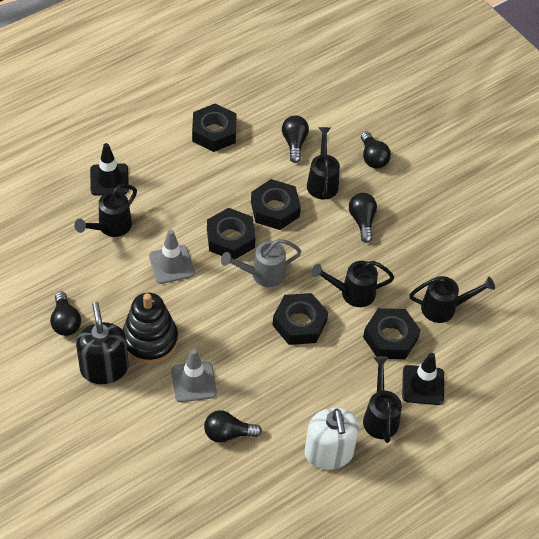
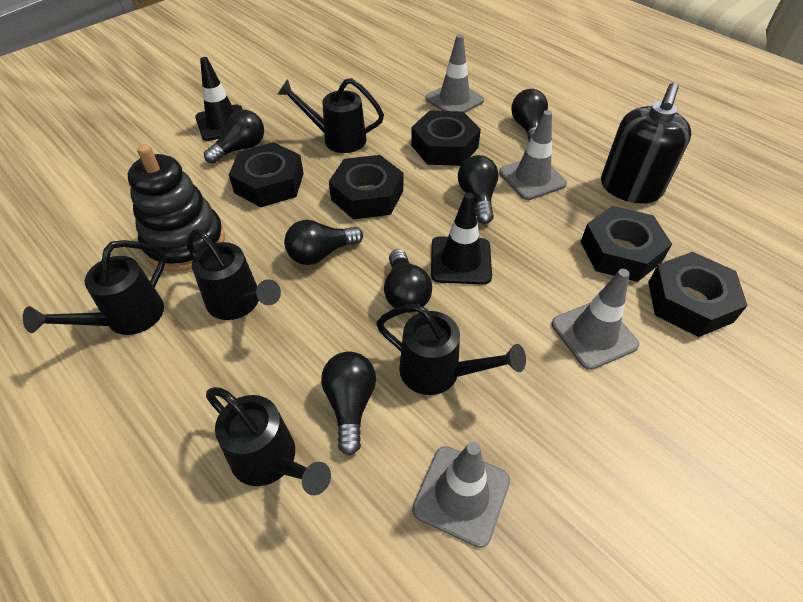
black light bulb: [50,291,81,336] [204,410,262,443] [282,115,309,163] [349,193,377,243] [361,131,391,168] = 5 -> [204,110,264,164] [284,220,363,265] [321,352,376,456] [384,249,432,313] [458,155,499,224] [511,89,548,141] = 6
grey traffic cone: [149,229,195,284] [171,349,217,402] = 2 -> [412,442,510,548] [425,34,484,113] [499,110,567,200] [552,269,639,370] = 4
grey watering can: [221,239,302,287] = 1 -> none = 0
white soap dispenser: [305,408,359,470] = 1 -> none = 0

